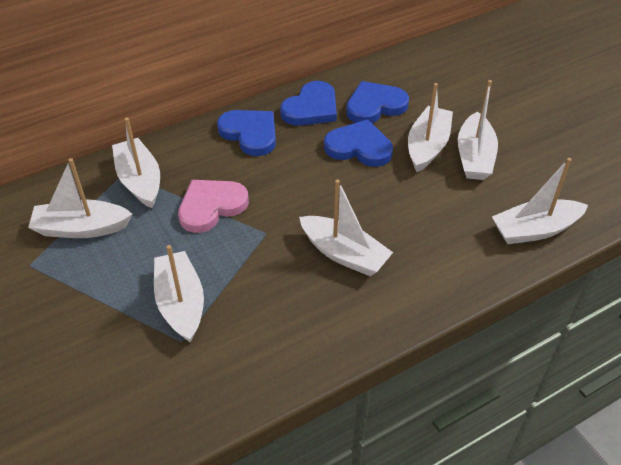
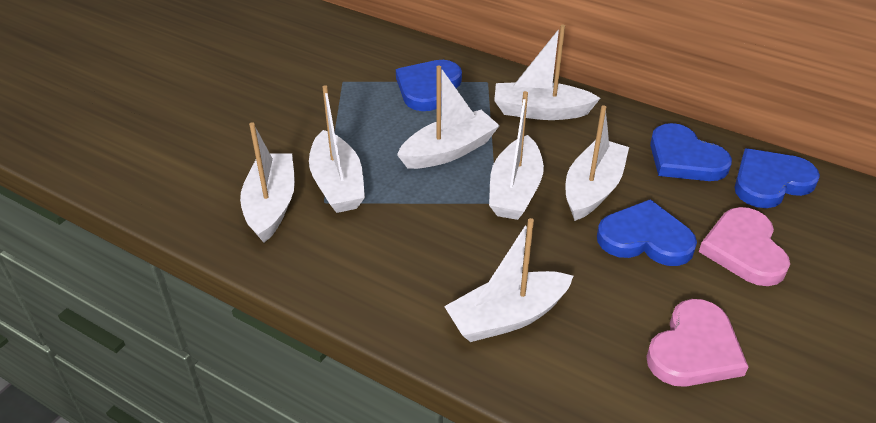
pink heart: [178,180,249,233] = 1 -> [646,299,748,387] [699,207,790,286] = 2

